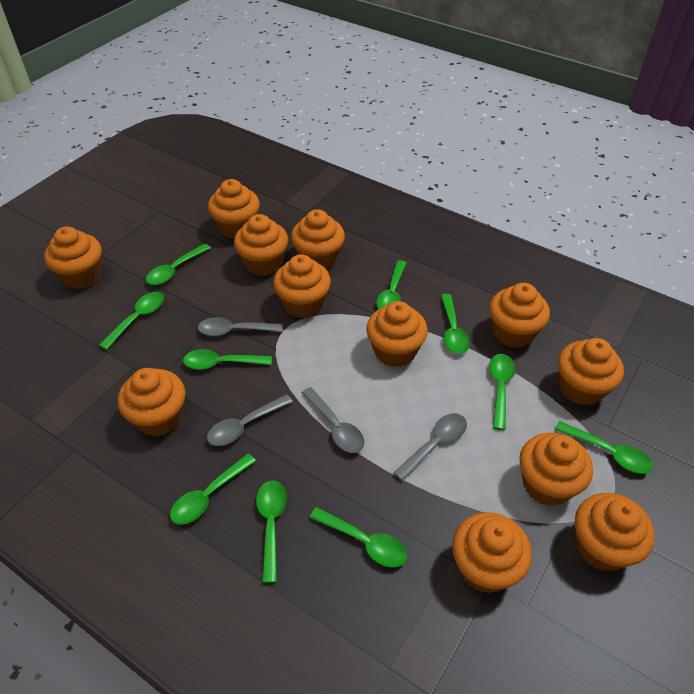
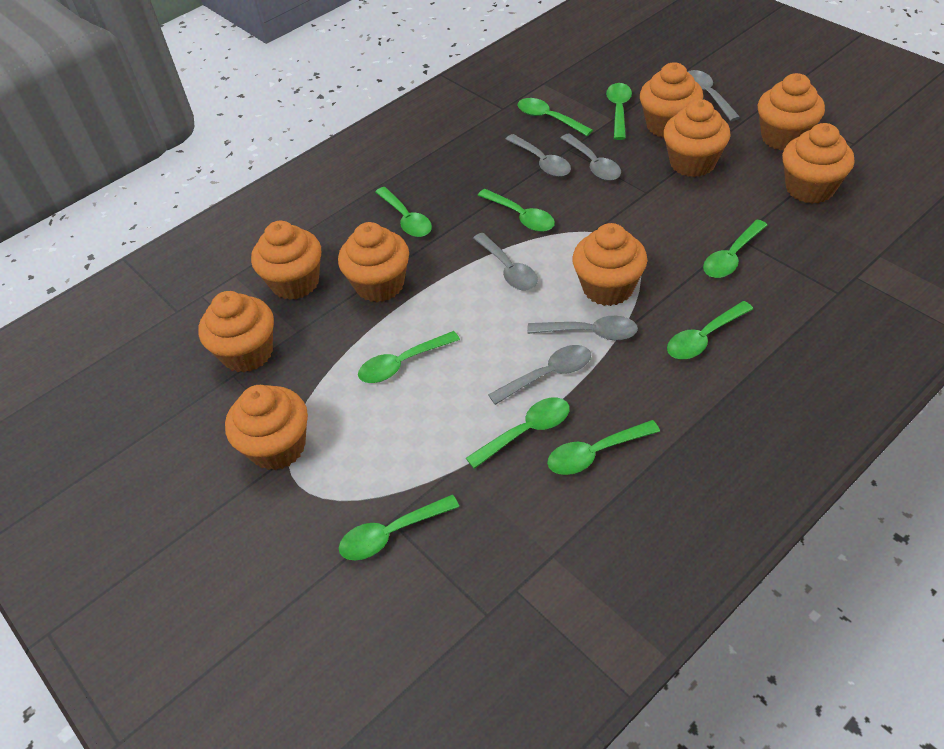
grey spoon: [198,317,283,336] [207,394,293,446] [302,387,364,453] [394,413,467,481] = 4 -> [473,233,538,290] [488,345,591,405] [505,134,571,177] [527,316,638,340] [561,133,621,181] [688,70,740,121] = 6
orange cupcake: [44,226,102,289] [117,368,186,437] [208,179,260,239] [234,214,289,276] [273,254,331,318] [291,209,345,270] [366,301,428,367] [452,513,532,593] [489,283,550,348] [519,433,593,506] [558,338,624,406] [575,493,655,572] = 12 -> [198,291,274,372] [225,385,308,470] [251,221,321,300] [338,222,409,302] [572,223,647,306] [640,62,703,138] [663,99,730,177] [758,73,825,151] [782,123,854,204] = 9

